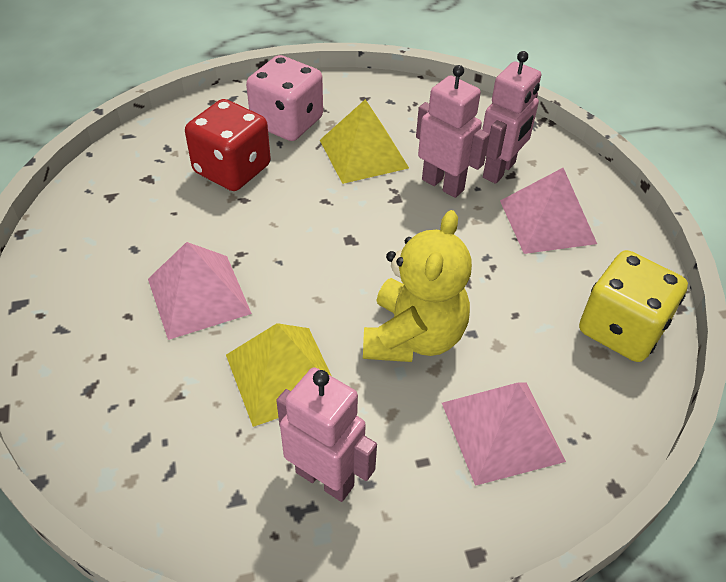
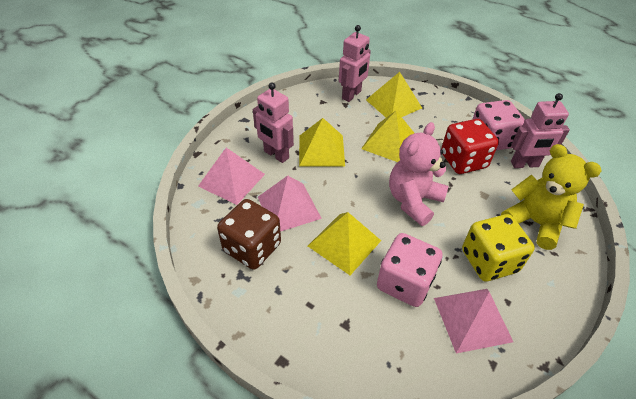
brown dice: none = 0 -> [217,199,281,270] = 1
pink dice: [246,55,323,141] = 1 -> [377,233,443,307] [472,100,525,150] = 2
pink teddy bear: none = 0 -> [389,122,448,226] = 1
yellow pyramid: [226,323,331,427] [320,99,409,184] = 2 -> [299,118,345,167] [308,212,381,275] [361,111,414,162] [366,72,422,117] = 4

